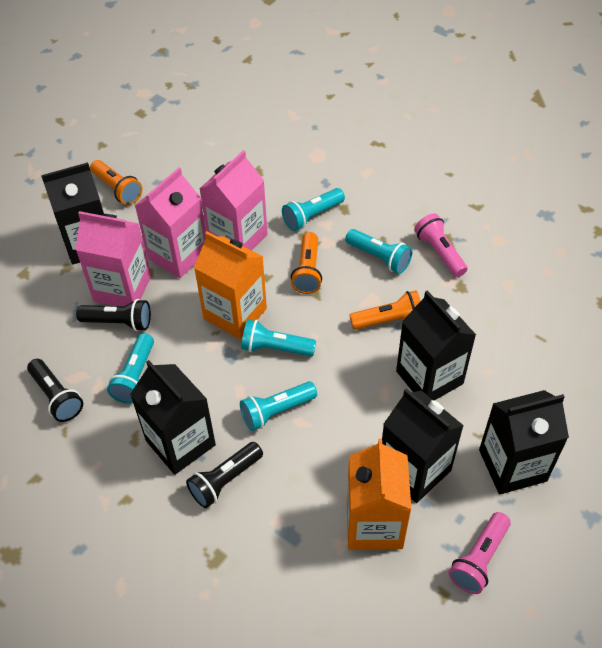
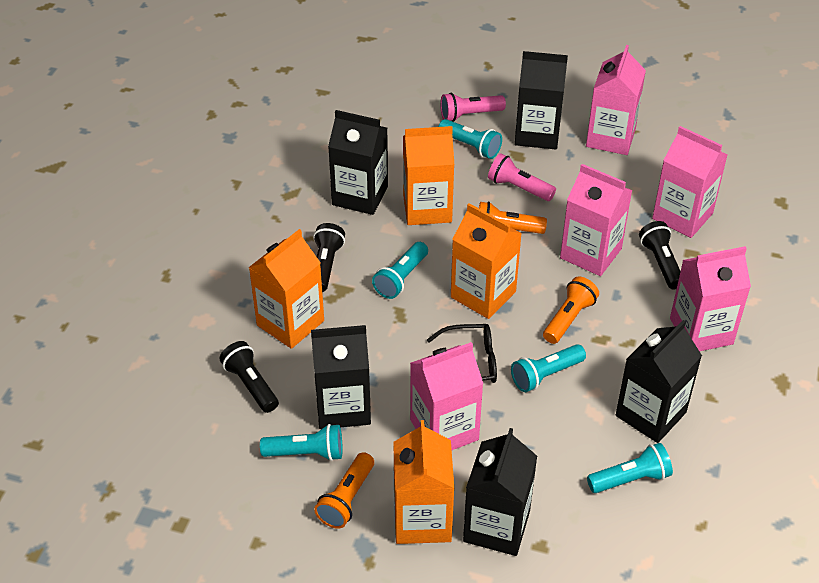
black glasses: none = 0 -> [427,324,497,383] = 1
orange carton: [194,231,267,339] [347,439,412,549] = 2 -> [249,229,324,349] [393,420,454,544] [403,126,454,225] [451,203,522,319] = 4
pink carton: [76,211,151,306] [135,168,206,278] [199,150,268,251] = 3 -> [410,342,483,450] [560,164,633,276] [586,45,646,155] [652,126,727,238] [670,246,751,351] = 5

